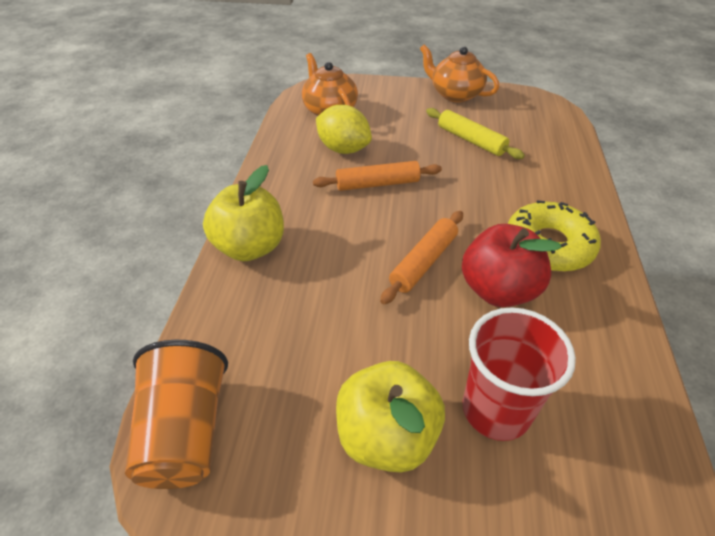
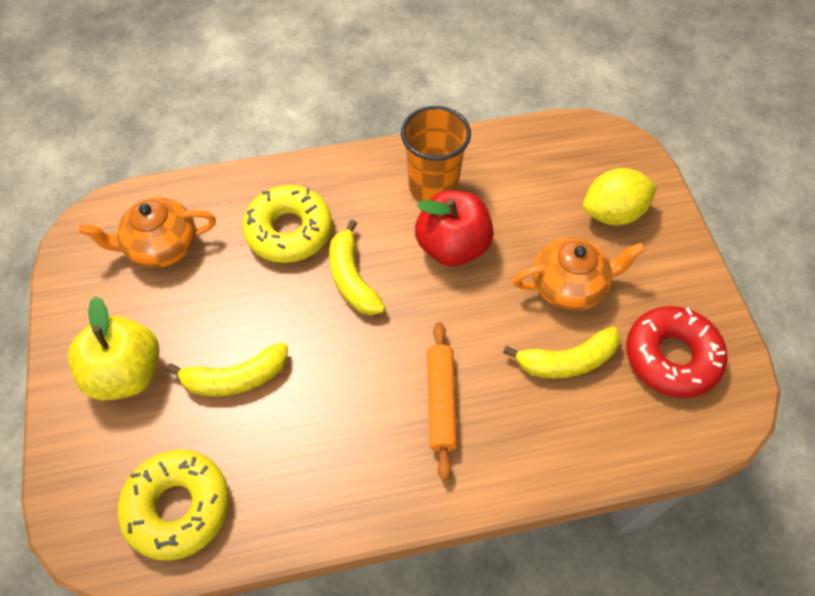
orange rolling pin: [313,161,442,191] [380,211,463,304] = 2 -> [427,322,458,481] = 1
red cup: [463,307,576,441] = 1 -> none = 0
red donut: none = 0 -> [626,306,728,398] = 1
yellow apple: [203,165,284,261] [336,361,445,472] = 2 -> [68,296,160,401] = 1
yellow banana: none = 0 -> [166,343,288,396] [329,219,385,315] [503,327,620,378] = 3
yellow donut: [508,200,601,272] = 1 -> [117,450,229,561] [242,185,332,263] = 2
yellow rolling pin: [426,108,525,159] = 1 -> none = 0

